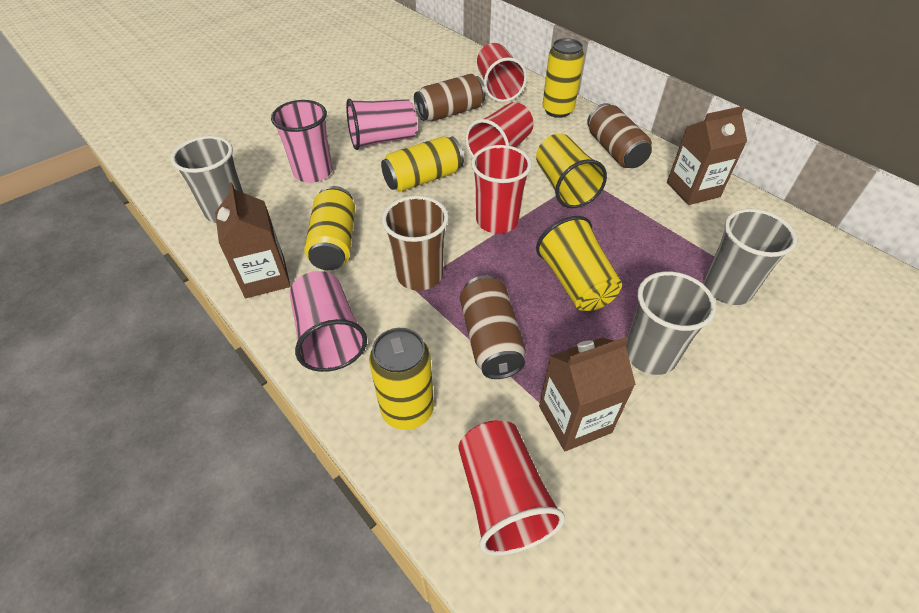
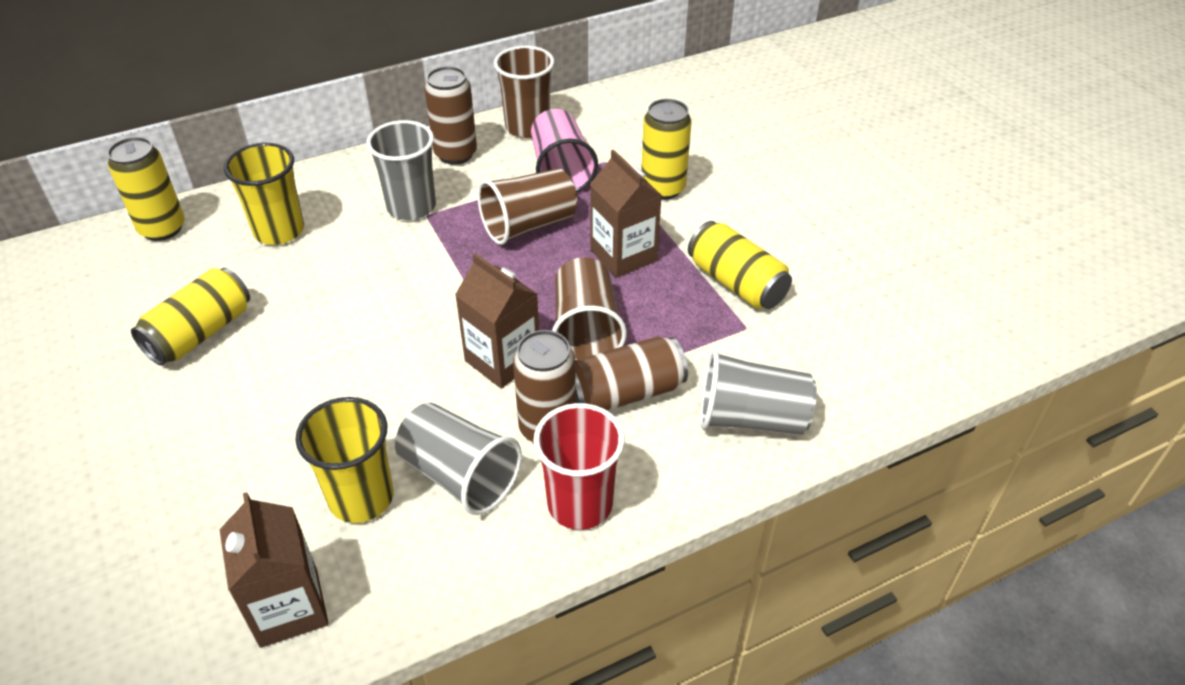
brown cup: [382,196,449,291] = 1 -> [477,168,577,245] [494,45,554,138] [552,257,627,360] = 3
pink cup: [271,100,333,183] [290,271,367,372] [346,99,417,150] = 3 -> [531,109,598,192] = 1
red cup: [458,420,565,556] [465,102,534,158] [471,145,532,234] [477,43,527,102] = 4 -> [533,403,625,530] = 1

